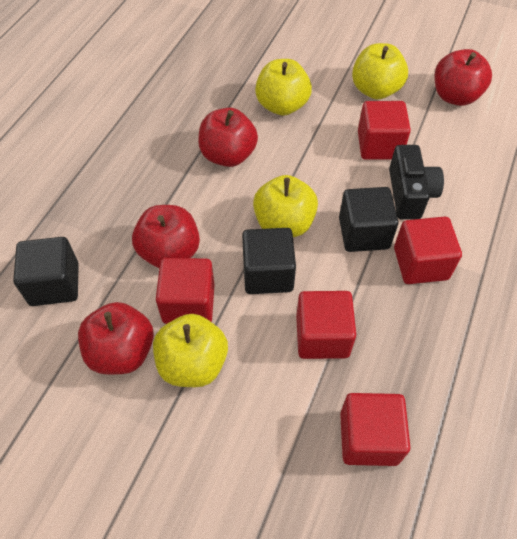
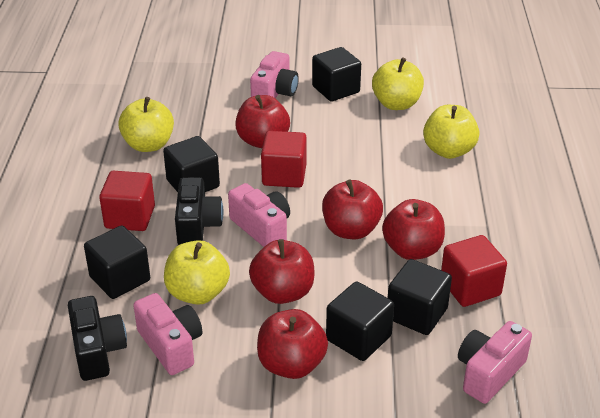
black camera: [389,145,444,220] = 1 -> [68,296,127,381] [175,177,223,245] = 2
black cube: [13,237,79,306] [242,228,296,294] [339,187,399,252] = 3 -> [84,226,150,299] [163,136,220,192] [312,47,361,101] [326,281,394,361] [388,259,452,335] = 5
pink camera: none = 0 -> [133,293,202,375] [228,183,290,247] [250,51,299,98] [458,321,532,404] = 4
red apple: [78,302,154,374] [132,205,200,268] [198,108,258,167] [435,49,492,106] = 4 -> [235,95,290,148] [249,239,314,304] [257,309,328,379] [322,180,383,239] [382,199,445,260] = 5
red cube: [156,258,215,324] [296,291,356,359] [340,393,410,466] [358,101,411,160] [394,217,462,284] = 5 -> [99,171,155,231] [261,131,307,188] [441,235,507,307] = 3

